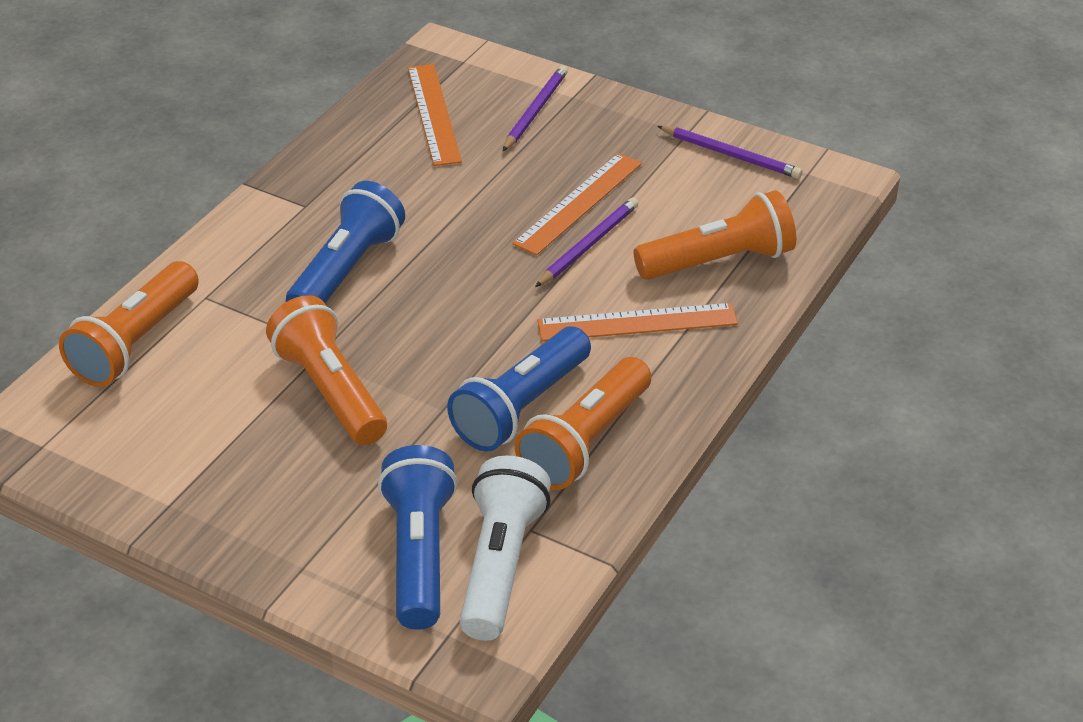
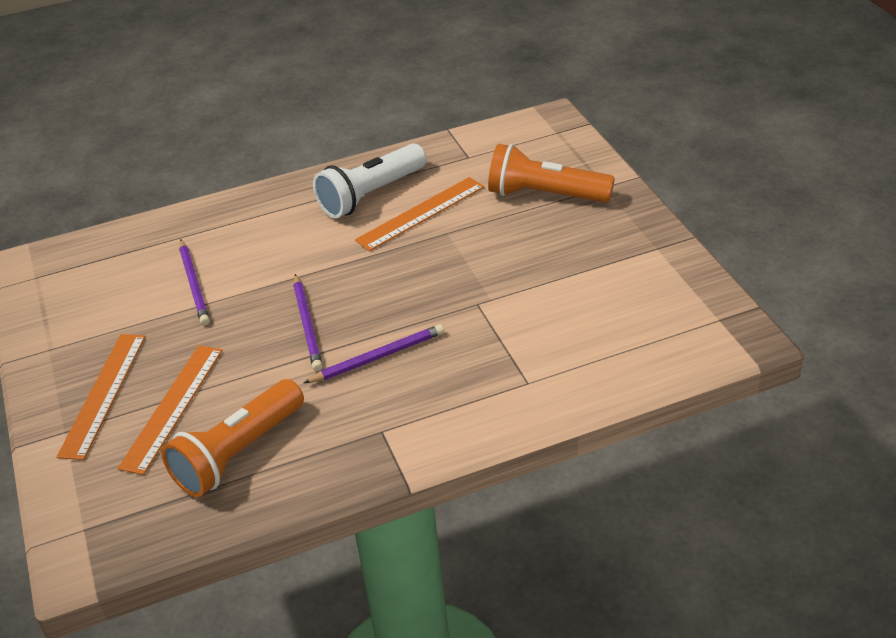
blue flashlight: [286,181,405,303] [378,445,458,630] [447,327,591,452] = 3 -> none = 0
orange flashlight: [59,261,199,387] [266,295,387,445] [515,357,651,490] [633,190,796,280] = 4 -> [161,379,304,497] [488,144,615,203] = 2

